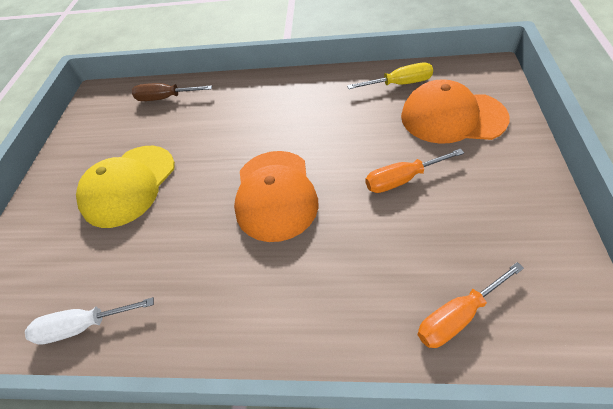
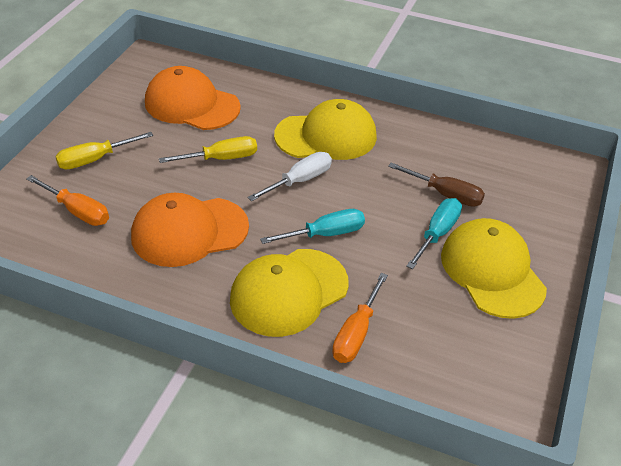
turquoise screwdriver: none = 0 -> [260,209,365,244] [406,198,462,269] = 2
yellow cap: [76,146,175,228] = 1 -> [230,249,349,337] [274,99,377,160] [441,218,547,319] = 3
yellow screwdriver: [347,63,433,89] = 1 -> [55,132,153,170] [159,136,257,163] = 2

